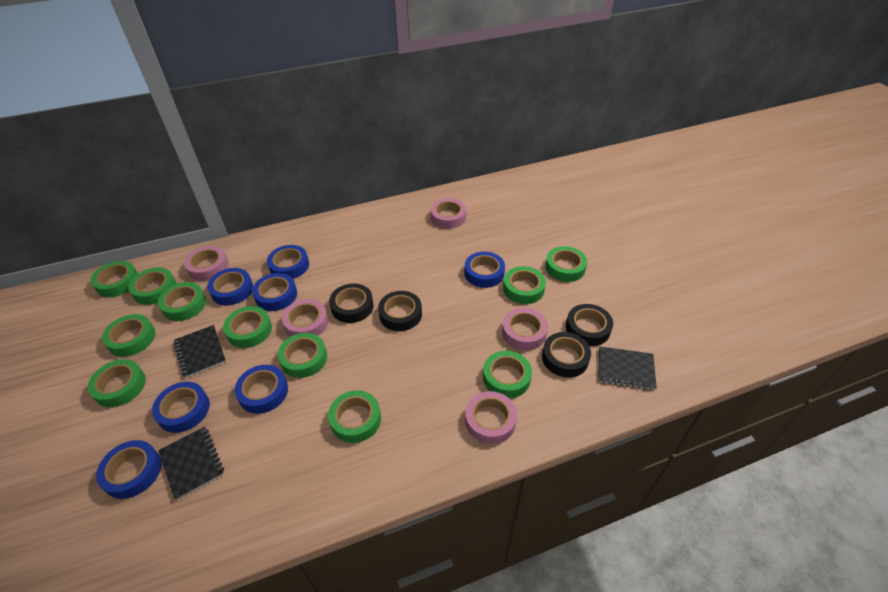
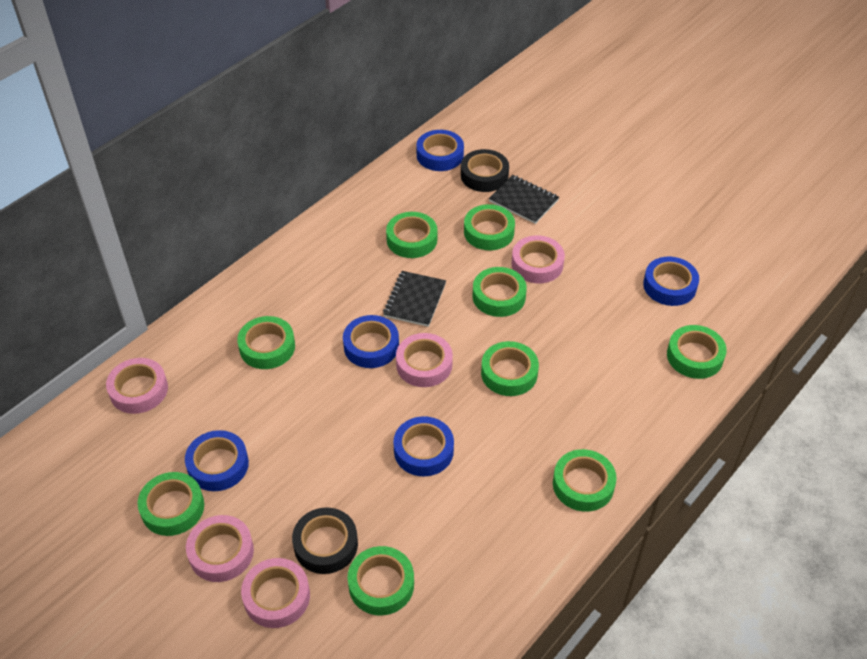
black notebook: [158,427,224,501] [173,325,226,378] [599,346,657,390] = 3 -> [383,271,446,327] [489,175,559,224] = 2
black tape: [329,283,374,323] [378,291,422,331] [542,332,591,377] [566,304,613,346] = 4 -> [292,507,358,574] [461,149,509,192] = 2
blue tape: [96,440,162,499] [152,382,210,433] [207,268,253,305] [235,365,288,414] [252,273,297,311] [267,245,309,279] [465,252,505,288] = 7 -> [185,430,249,491] [343,315,399,368] [393,416,454,476] [416,130,464,171] [643,257,699,306] = 5
green tape: [88,359,146,407] [91,261,138,297] [102,314,155,357] [129,267,177,305] [158,282,206,321] [223,306,272,348] [278,333,327,378] [328,390,381,443] [483,351,532,398] [503,266,546,304] [545,246,587,282] = 11 -> [138,472,204,536] [237,316,295,369] [348,546,414,616] [386,212,437,258] [464,204,515,250] [473,267,527,317] [481,341,539,396] [553,449,617,512] [667,325,727,379] = 9

